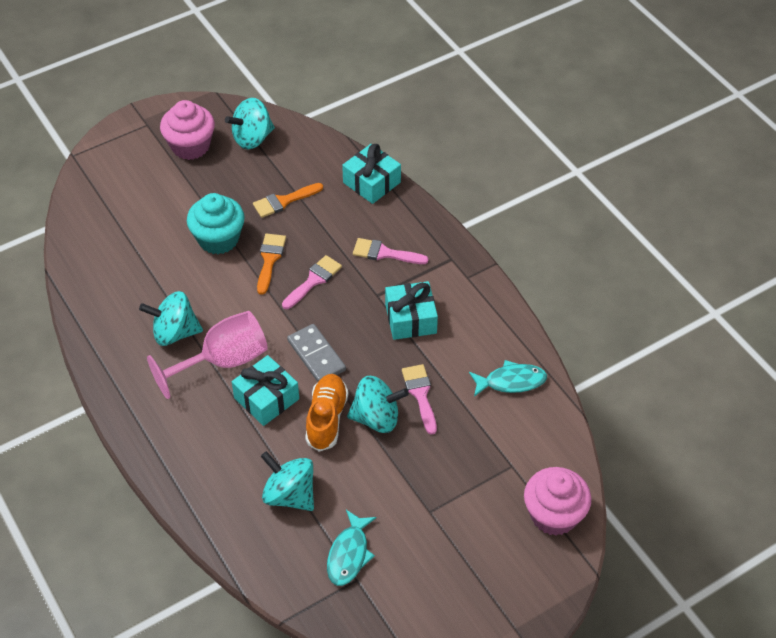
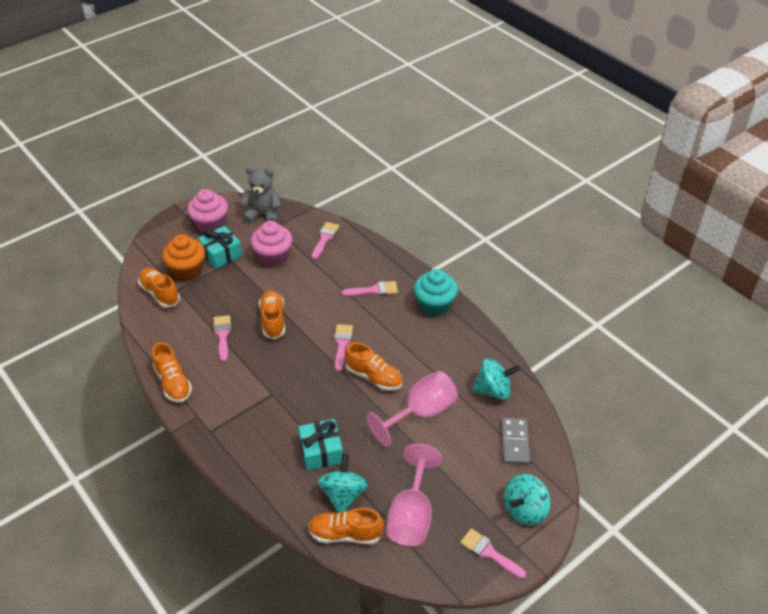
grey teddy bear: none = 0 -> [240,167,281,224] = 1
orange brush: [253,183,323,218] [257,233,286,295] = 2 -> none = 0
orange cupcake: none = 0 -> [162,234,205,281] = 1
orange shoe: [305,374,348,452] = 1 -> [138,268,180,308] [152,342,192,403] [259,290,285,339] [308,508,384,544] [344,343,403,391] = 5
pink brush: [282,255,342,309] [353,238,429,264] [402,364,437,435] = 3 -> [213,315,231,362] [311,222,339,259] [334,324,353,372] [341,281,398,296] [460,528,526,579] = 5
pink goblet: [147,311,268,399] = 1 -> [367,371,458,446] [386,444,442,547] = 2
turquoise fish: [327,510,376,586] [469,360,547,397] = 2 -> none = 0
turquoise gift: [232,355,299,426] [342,144,401,204] [385,281,438,340] = 3 -> [198,226,243,269] [298,419,343,470] = 2
turquoise spinning top: [139,291,203,346] [225,98,275,149] [261,451,314,511] [347,376,409,433] = 4 -> [318,453,368,513] [472,358,521,400] [504,474,550,526] = 3

